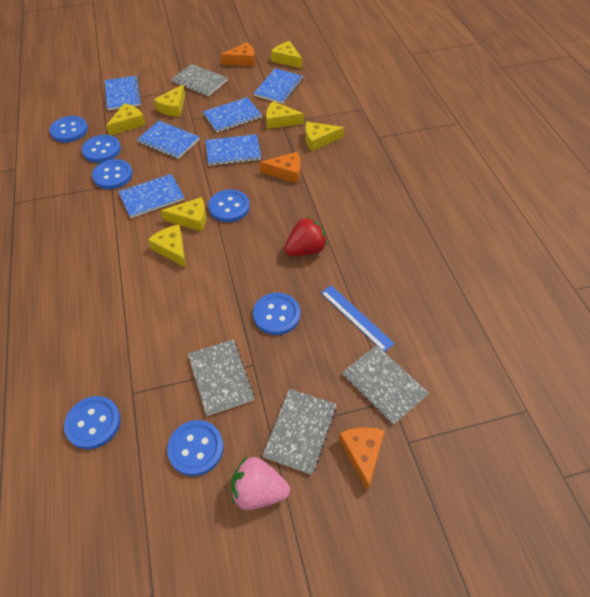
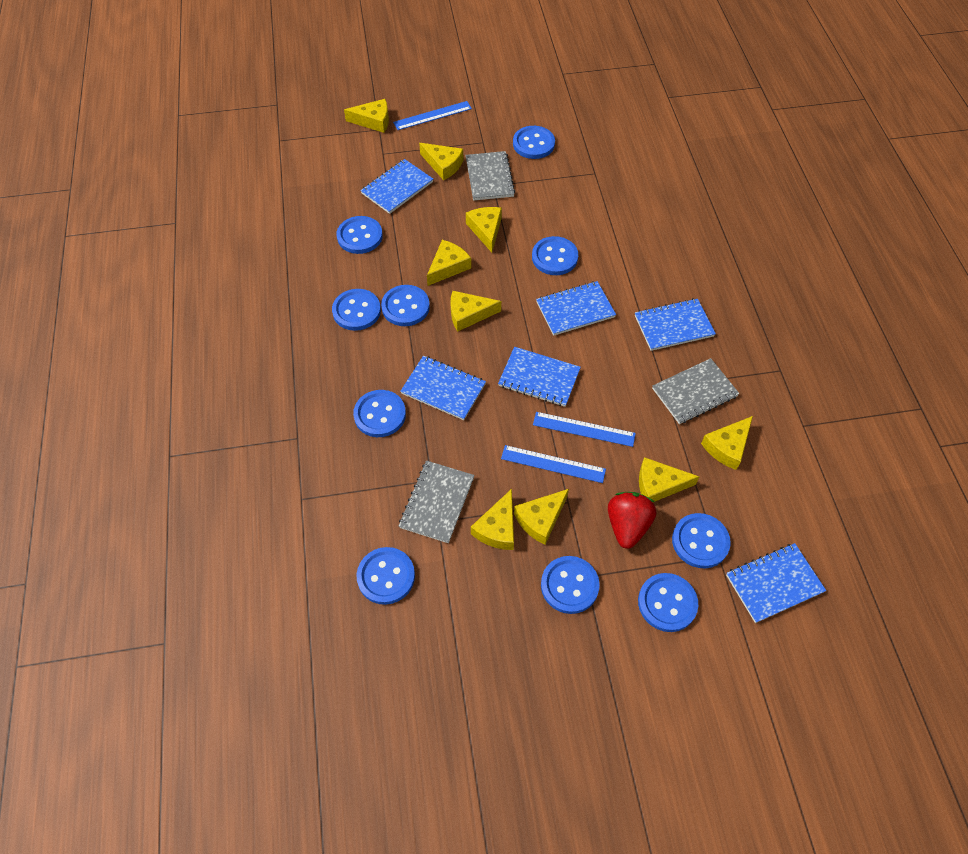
blue button: [49,116,88,143] [64,396,121,449] [82,135,121,163] [92,159,133,189] [167,420,224,476] [208,189,250,222] [253,293,300,335] = 7 -> [332,289,381,331] [337,216,383,254] [353,390,406,437] [356,547,415,605] [381,285,430,326] [513,126,555,159] [532,236,578,275] [541,556,600,614] [638,573,698,632] [672,513,731,568] = 10
blue ruler: [321,286,395,352] = 1 -> [393,101,472,130] [501,445,606,483] [533,412,636,447] = 3
grey notebook: [171,64,227,96] [188,340,255,416] [262,389,337,475] [343,345,429,425] = 4 -> [399,461,475,543] [465,151,515,200] [652,358,740,424] = 3
orange cheese: [220,42,255,66] [260,152,300,183] [339,427,385,492] = 3 -> none = 0
pink strawberry: [231,457,290,510] = 1 -> none = 0
yellow cheese: [106,103,146,135] [148,225,186,267] [154,85,185,117] [160,197,206,231] [266,101,304,129] [271,41,302,68] [305,122,344,151] = 7 -> [344,99,389,133] [419,143,464,181] [427,240,471,286] [450,291,501,332] [466,207,502,252] [471,489,514,550] [514,489,569,545] [639,457,699,502] [701,416,753,470] = 9

